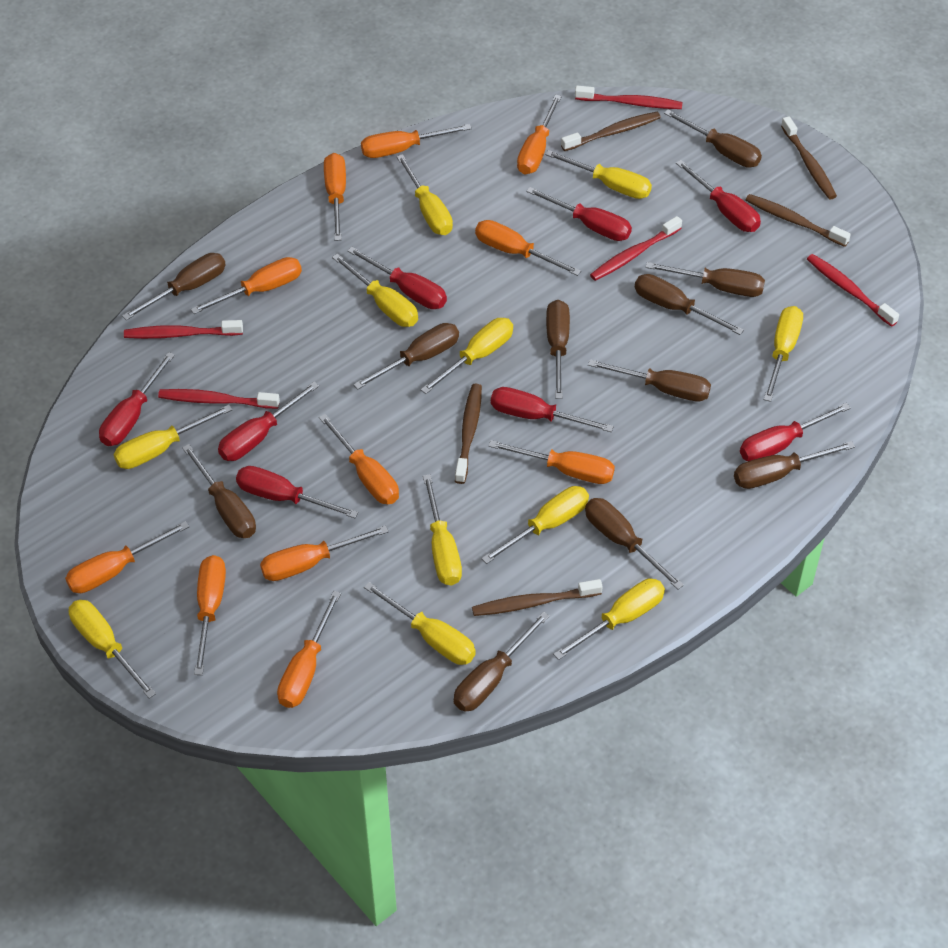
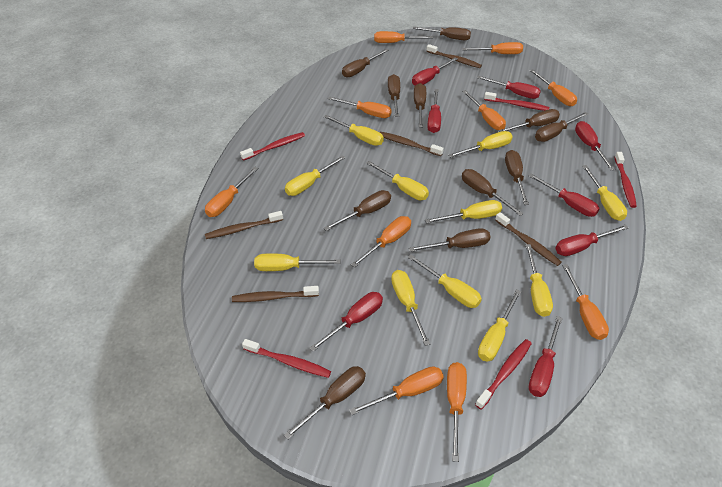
orange screwdriver: [65,521,189,593] [191,257,302,314] [194,555,226,675] [260,525,389,581] [277,591,341,708] [319,414,399,504] [324,153,346,241] [361,124,471,158] [475,220,581,276] [488,440,615,484] [517,95,562,174] = 11 -> [205,167,258,217] [328,96,392,118] [350,366,444,415] [351,216,411,268] [374,31,433,43] [447,362,467,462] [462,42,523,54] [462,90,506,130] [530,69,577,106] [562,264,609,340] = 10

